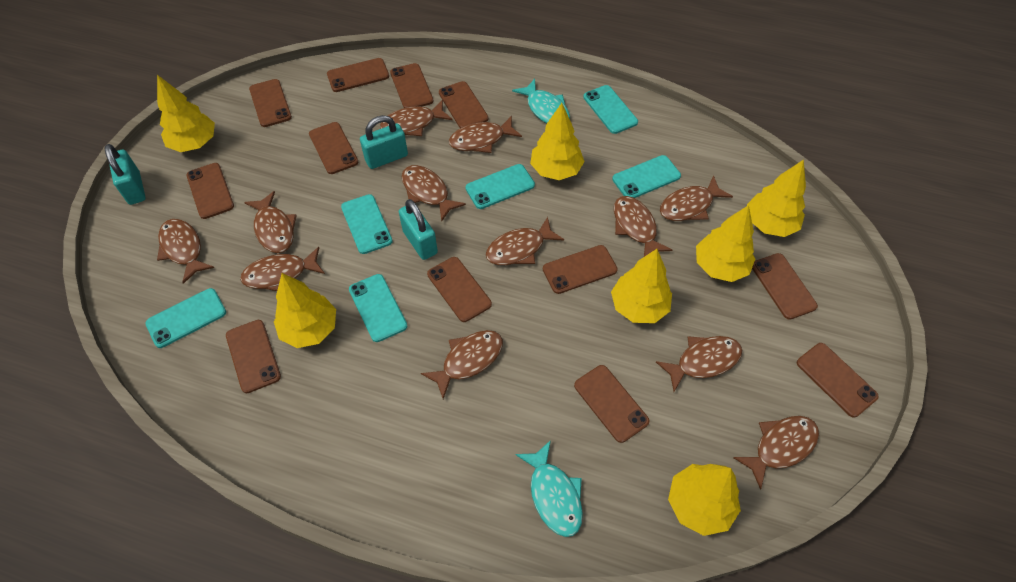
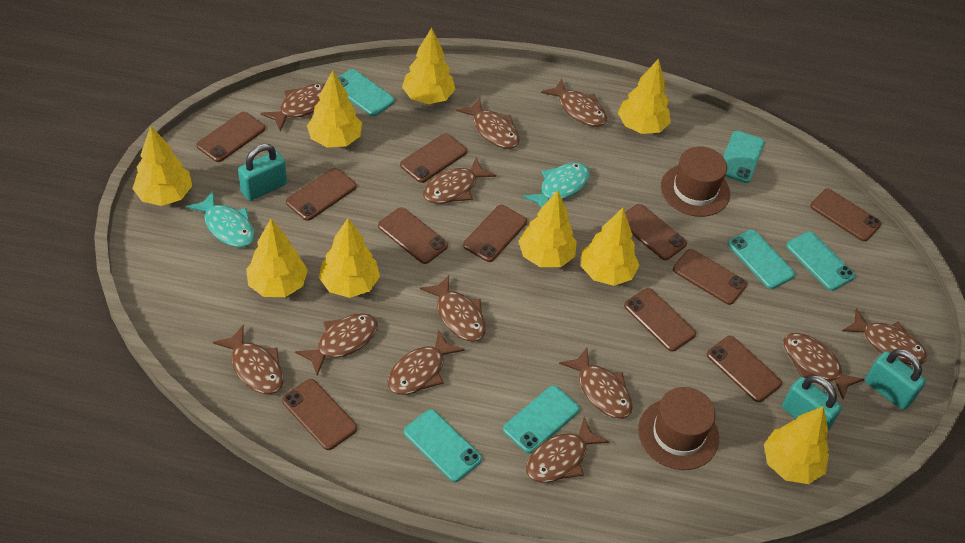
brown hat: none = 0 -> [638,387,719,470] [661,147,730,217] = 2
brown phone: [186,163,234,219] [226,320,281,393] [249,79,292,127] [309,122,358,174] [327,58,389,92] [390,63,434,108] [427,257,492,322] [439,81,489,128] [543,245,618,294] [574,365,650,443] [752,253,818,320] [797,343,879,418] = 12 -> [197,112,265,162] [282,379,357,450] [286,168,356,221] [378,207,448,264] [400,133,467,183] [463,205,527,262] [624,288,696,352] [625,204,687,260] [673,249,747,305] [707,336,782,402] [810,189,881,242] = 11
yellow tree: [157,75,215,152] [274,273,336,348] [530,103,585,180] [611,249,672,323] [668,464,741,536] [696,205,755,282] [747,160,806,237] = 7 -> [132,126,192,206] [246,219,308,297] [307,70,362,148] [319,218,380,298] [402,28,456,104] [519,191,577,267] [581,208,639,286] [618,59,671,134] [764,406,829,484] = 9

